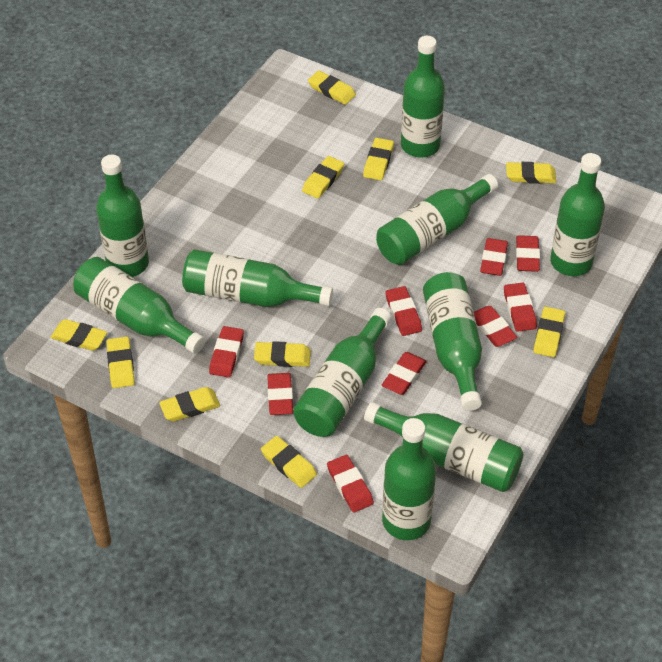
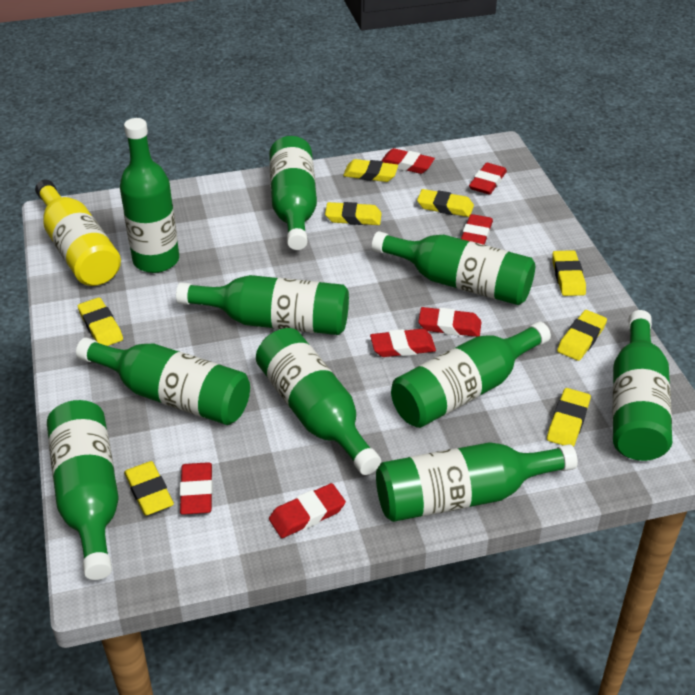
red eraser: [209,326,244,377] [267,373,293,415] [327,455,374,513] [382,352,427,395] [386,286,422,336] [474,306,517,347] [480,238,508,276] [504,283,537,332] [516,235,540,272] = 9 -> [180,462,213,515] [269,483,346,538] [370,329,436,357] [381,148,435,174] [418,307,481,337] [461,214,493,245] [469,163,507,195] = 7
yellow bottle: none = 0 -> [35,180,121,286] = 1
yellow eraser: [50,319,107,351] [107,336,135,388] [159,387,220,422] [254,341,311,367] [261,436,317,488] [302,156,344,199] [308,71,356,105] [363,138,394,180] [506,162,556,184] [533,307,565,357] = 10 -> [78,297,123,346] [124,461,174,516] [325,202,382,225] [343,159,398,182] [417,189,474,217] [547,388,591,447] [552,250,586,296] [557,310,607,361] = 8

